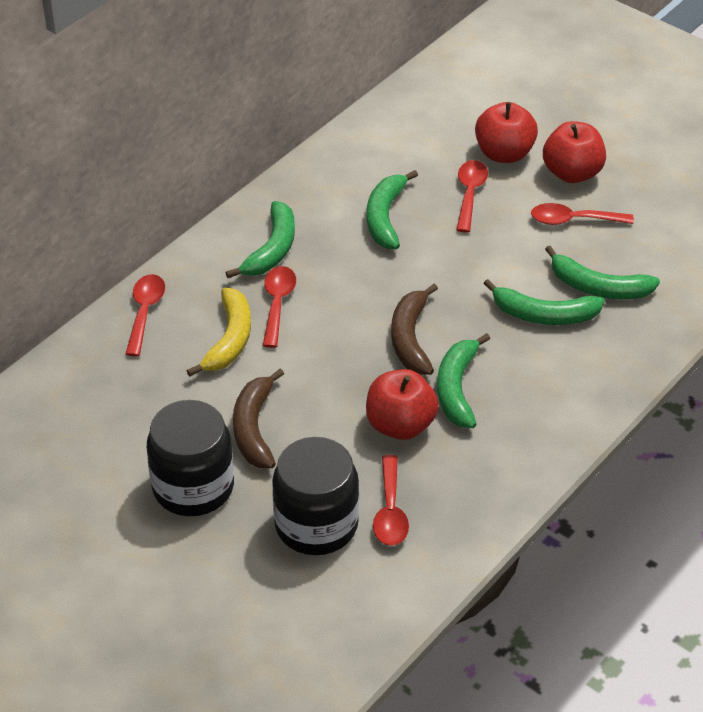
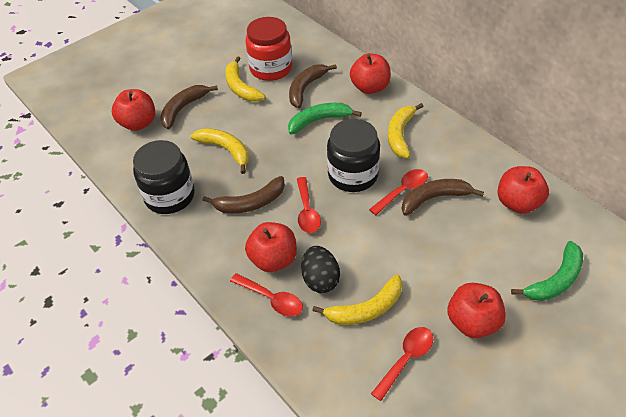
black egg: none = 0 -> [301,246,340,293] = 1
brown banana: [233,369,284,468] [391,284,438,375] = 2 -> [160,85,218,129] [203,176,285,213] [289,64,337,108] [402,179,484,216] = 4
green banana: [225,201,295,278] [367,170,418,249] [437,333,490,428] [484,279,605,325] [545,246,660,299] = 5 -> [288,103,362,134] [511,241,583,301] = 2
red apple: [366,369,439,440] [475,102,538,163] [543,121,606,183] = 3 -> [112,89,155,131] [245,222,297,272] [350,53,391,94] [448,283,506,338] [498,166,549,214] = 5
red jar: none = 0 -> [245,17,292,81] = 1
red spoon: [125,274,165,357] [263,266,296,348] [373,455,409,546] [456,160,488,233] [531,203,634,225] = 5 -> [230,273,303,317] [297,177,321,233] [369,169,428,215] [371,327,433,401] = 4
yellow banana: [187,288,251,376] = 1 -> [191,128,249,174] [225,56,265,102] [312,274,402,325] [388,103,424,158] = 4

